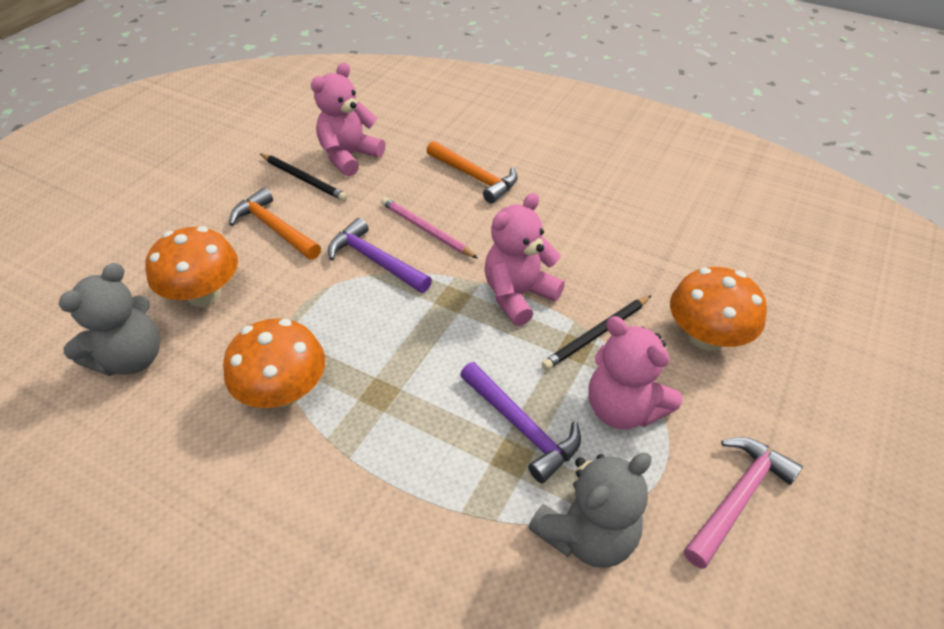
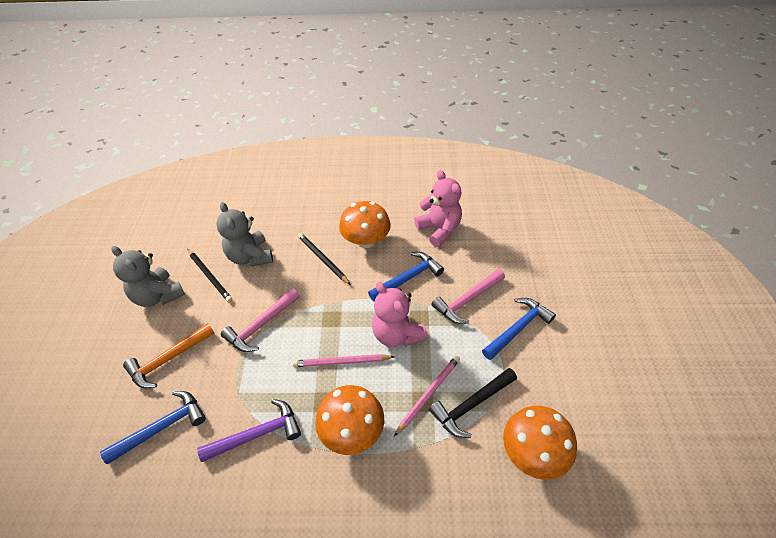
black hammer: none = 0 -> [429,368,517,438] = 1
blue hammer: none = 0 -> [100,391,206,464] [368,252,444,302] [482,298,556,360] = 3
orange hammer: [229,187,321,260] [427,141,518,204] = 2 -> [123,323,214,388] = 1
pink hammer: [684,437,803,569] = 1 -> [221,288,300,352] [431,269,505,324] = 2
pink pencil: [381,197,478,259] = 1 -> [293,354,395,367] [394,355,460,437] = 2
pink teddy bear: [311,63,385,176] [485,193,565,326] [588,316,683,429] = 3 -> [372,282,428,347] [414,170,462,247] = 2
purple hammer: [328,218,432,293] [460,362,581,483] = 2 -> [197,399,301,462] = 1

